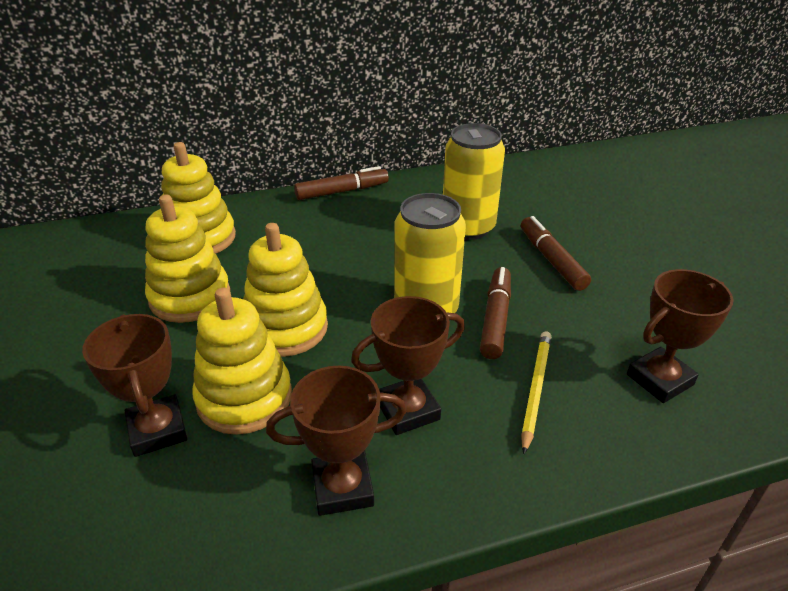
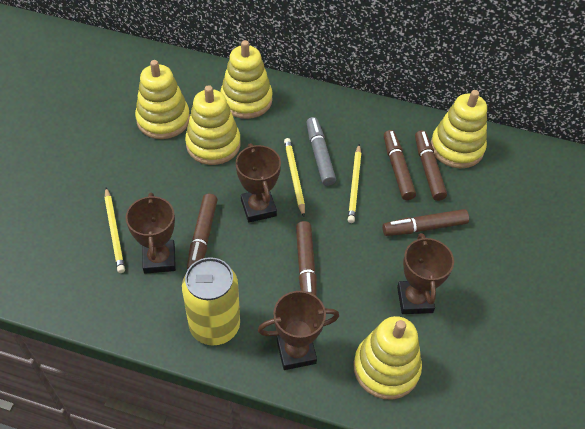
brown marker: [294,166,389,200] [480,267,511,359] [521,216,591,291] = 3 -> [187,194,218,270] [296,221,317,297] [382,209,469,236] [384,130,416,200] [415,130,447,201] = 5
grey marker: none = 0 -> [306,117,336,186] = 1
yellow can: [394,193,466,313] [443,123,505,240] = 2 -> [182,257,240,346] = 1
yellow pencil: [521,332,551,454] = 1 -> [104,187,125,273] [284,138,305,217] [348,144,361,223] = 3
yellow stacking toy: [145,194,230,323] [161,142,236,254] [192,288,292,435] [243,223,328,357] = 4 -> [135,60,190,139] [185,85,241,165] [220,40,273,119] [354,316,422,400] [431,90,487,168] = 5

